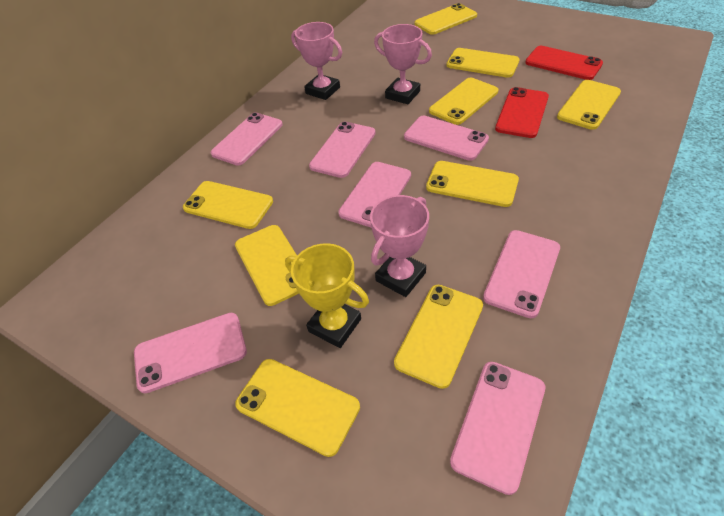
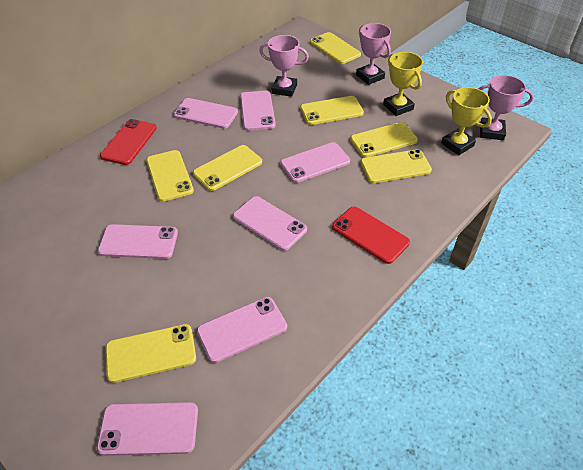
yellow phone: [183,181,273,229] [235,225,299,306] [235,359,360,457] [394,285,483,389] [415,3,477,35] [426,161,519,207] [429,78,498,125] [446,48,520,78] [557,80,621,130] = 9 -> [106,324,196,383] [146,150,194,202] [193,145,262,191] [300,96,364,125] [310,32,361,64] [350,122,418,158] [360,149,432,183] = 7
yellow trophy: [285,243,369,348] = 1 -> [383,52,423,116] [441,87,492,155] = 2

